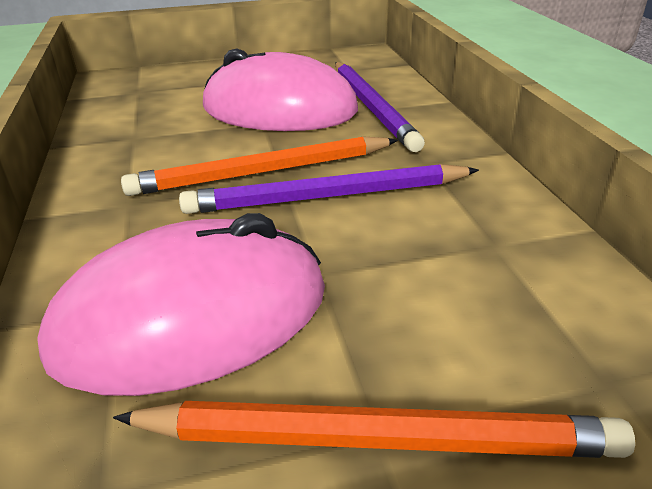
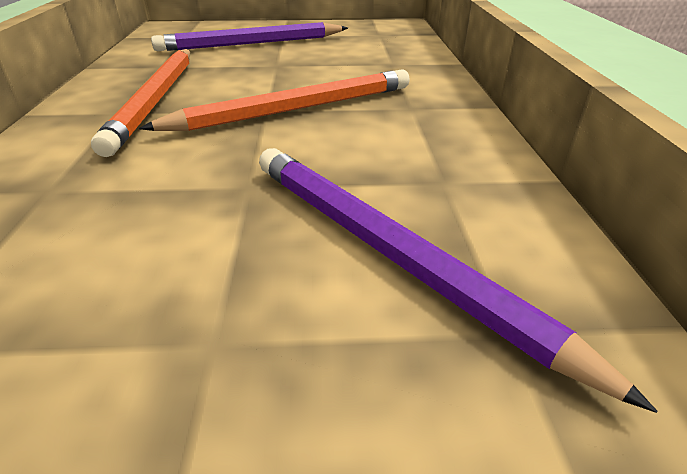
pink mouse: [37,213,325,396] [203,49,358,131] = 2 -> none = 0

